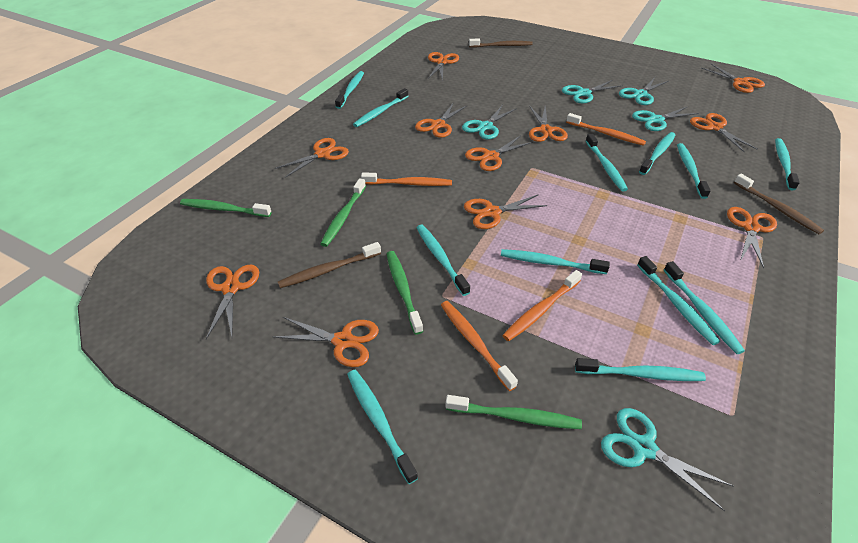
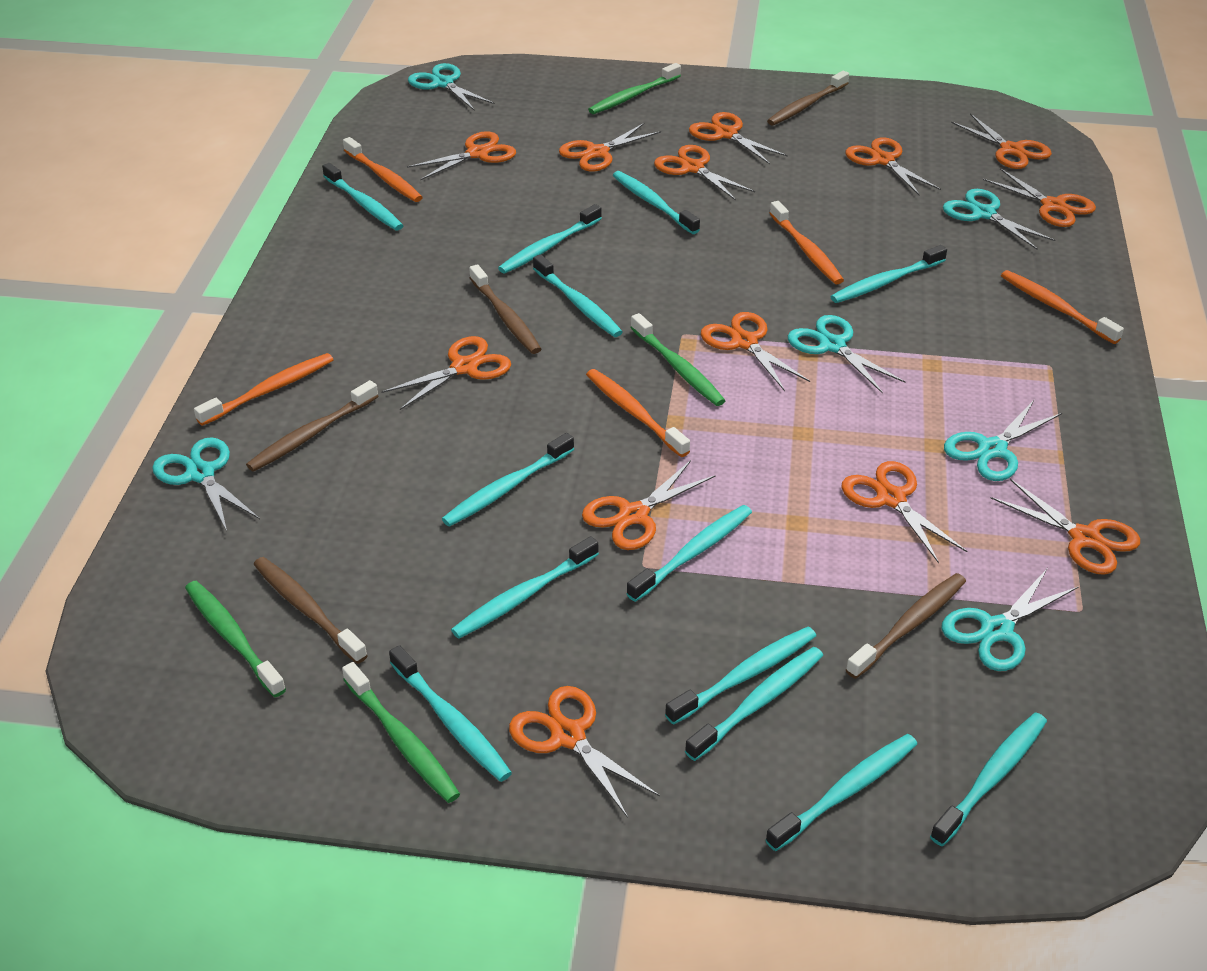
brown toothbrush: [278,242,381,288] [469,39,533,48] [734,174,824,234] = 3 -> [246,380,378,472] [253,557,368,664] [469,264,541,354] [767,71,849,125] [846,573,966,679] = 5
orange scissors: [206,265,259,339] [274,317,379,367] [275,138,349,178] [415,102,468,138] [428,52,459,81] [464,194,548,229] [465,135,533,171] [529,106,568,142] [690,113,757,152] [702,63,765,93] [727,207,777,268] = 11 -> [382,336,511,410] [407,131,516,181] [509,686,660,818] [559,123,661,172] [582,460,716,550] [654,145,755,201] [689,112,788,164] [701,312,810,391] [841,461,967,563] [845,137,941,196] [951,114,1052,169] [983,168,1096,227] [991,479,1140,575] = 13
orange toothbrush: [361,173,452,186] [441,301,518,391] [502,270,582,341] [566,113,646,146] = 4 -> [194,353,333,426] [343,137,423,202] [586,369,690,457] [769,201,844,284] [1001,270,1124,344] = 5
turquoise scissors: [462,105,517,140] [562,80,623,104] [601,408,734,511] [619,77,669,105] [632,106,699,131] = 5 -> [152,437,260,531] [408,63,495,111] [788,315,905,393] [941,568,1079,671] [943,189,1055,250] [944,400,1062,481] = 6
turquoise toothbrush: [335,71,364,109] [347,370,418,484] [353,88,408,127] [416,225,470,296] [501,249,610,274] [575,358,706,381] [586,134,628,192] [637,256,720,345] [639,132,675,175] [664,261,745,354] [677,143,711,199] [775,138,800,191] = 12 -> [322,163,404,231] [389,645,512,782] [442,433,574,527] [451,536,599,638] [498,204,602,274] [533,254,623,337] [613,171,700,234] [626,505,752,602] [665,627,816,725] [685,647,823,761] [766,734,917,851] [830,245,947,303] [930,712,1047,846] = 13

